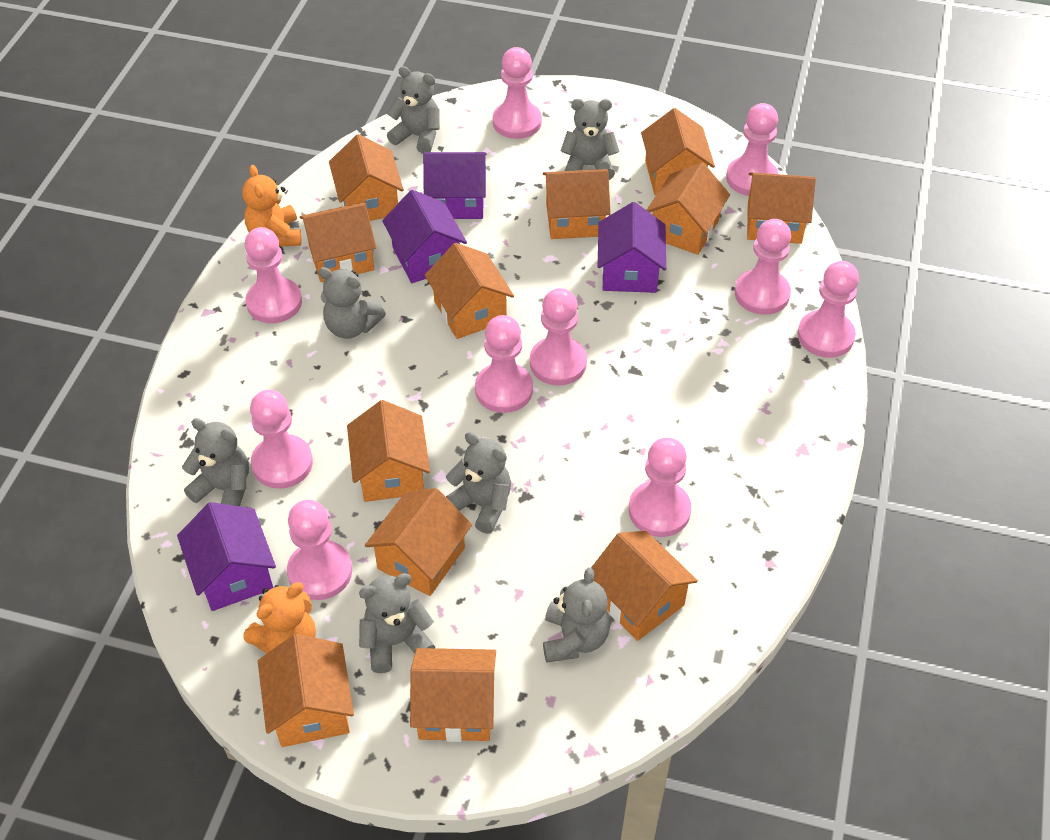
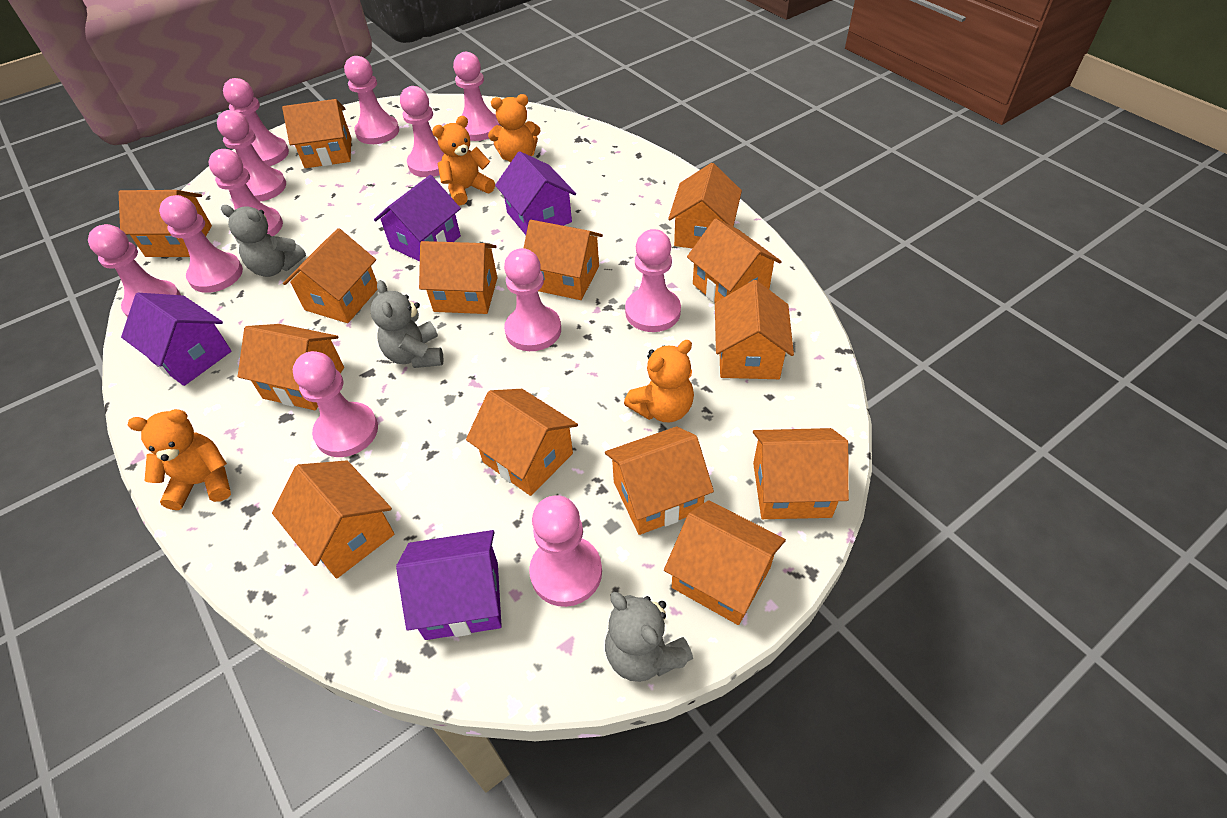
grey teddy bear: [182,418,249,506] [319,267,386,339] [359,573,435,673] [387,66,440,154] [446,432,511,534] [543,568,610,663] [561,99,619,180] = 7 -> [221,205,306,277] [370,280,443,368] [605,592,693,682] = 3
orange house: [258,634,354,747] [300,203,376,282] [329,134,404,221] [347,400,430,502] [365,488,472,596] [410,648,496,742] [425,243,514,339] [543,169,611,239] [591,531,698,641] [641,108,715,196] [647,163,730,255] [747,172,816,244] = 12 -> [119,190,212,257] [238,324,344,410] [272,460,395,579] [282,99,351,168] [283,228,378,323] [419,241,498,314] [466,389,578,496] [524,220,603,300] [605,427,714,535] [664,500,786,625] [668,163,742,249] [687,218,782,302] [715,280,794,379] [753,428,849,519] = 14
orange teddy bear: [242,165,302,246] [244,582,316,653] = 2 -> [128,409,231,510] [432,116,495,206] [488,94,540,162] [624,340,694,422] = 4
pink pawn: [244,227,302,323] [250,390,313,489] [287,500,352,600] [475,315,533,413] [493,47,542,139] [530,288,587,385] [629,438,691,537] [726,103,778,196] [735,219,791,315] [797,261,859,358] = 10 -> [88,224,181,318] [159,195,243,293] [209,149,283,236] [217,110,286,202] [223,78,289,166] [293,351,378,457] [344,56,399,144] [400,86,444,177] [453,52,500,141] [504,248,561,351] [529,495,602,607] [625,229,681,332] = 12

